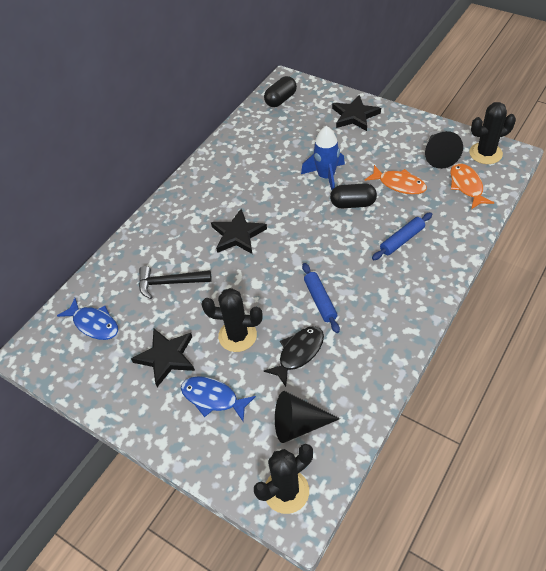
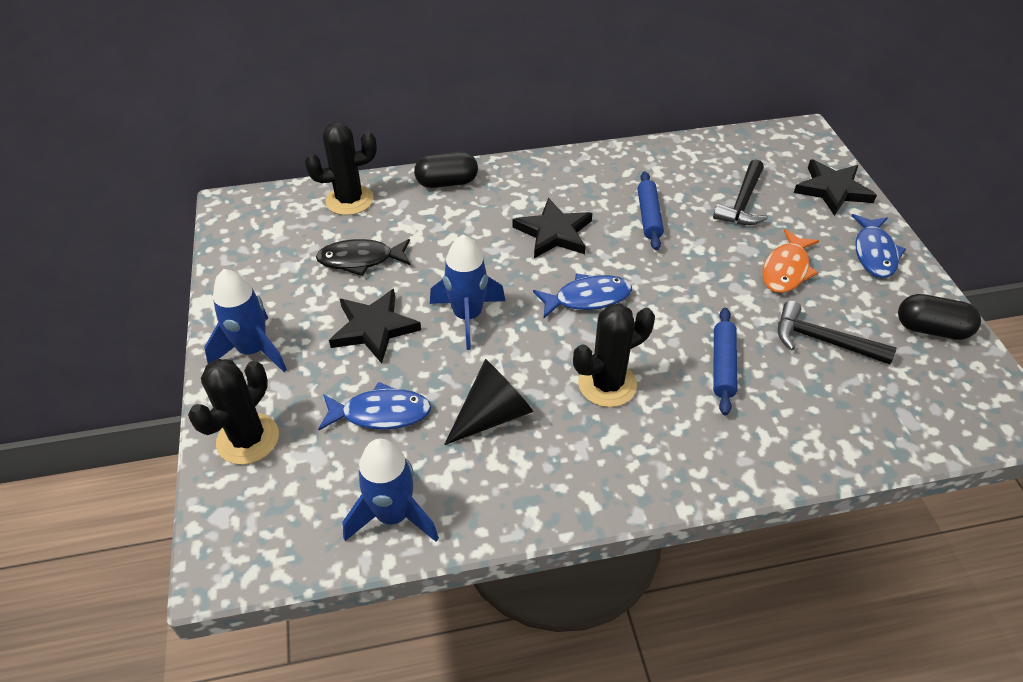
black cone: [275,391,340,443] [425,131,463,169] = 2 -> [444,359,534,445] = 1
black hammer: [139,266,212,299] = 1 -> [713,160,768,225] [778,301,896,364] = 2
blue fish: [57,298,118,340] [181,376,256,421] = 2 -> [318,382,431,430] [533,273,632,318] [851,214,906,278] = 3
blue rocket: [301,126,345,190] = 1 -> [204,269,287,372] [342,439,439,542] [430,235,505,350] = 3
orange fish: [365,165,427,195] [450,163,494,209] = 2 -> [762,229,819,293] = 1

